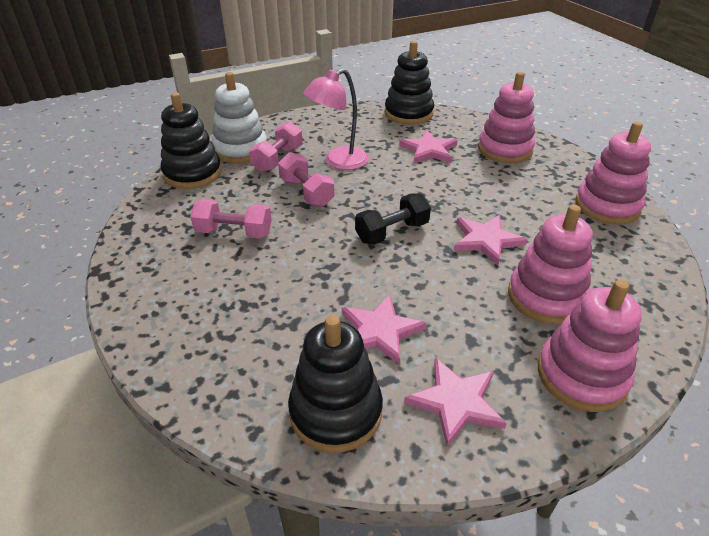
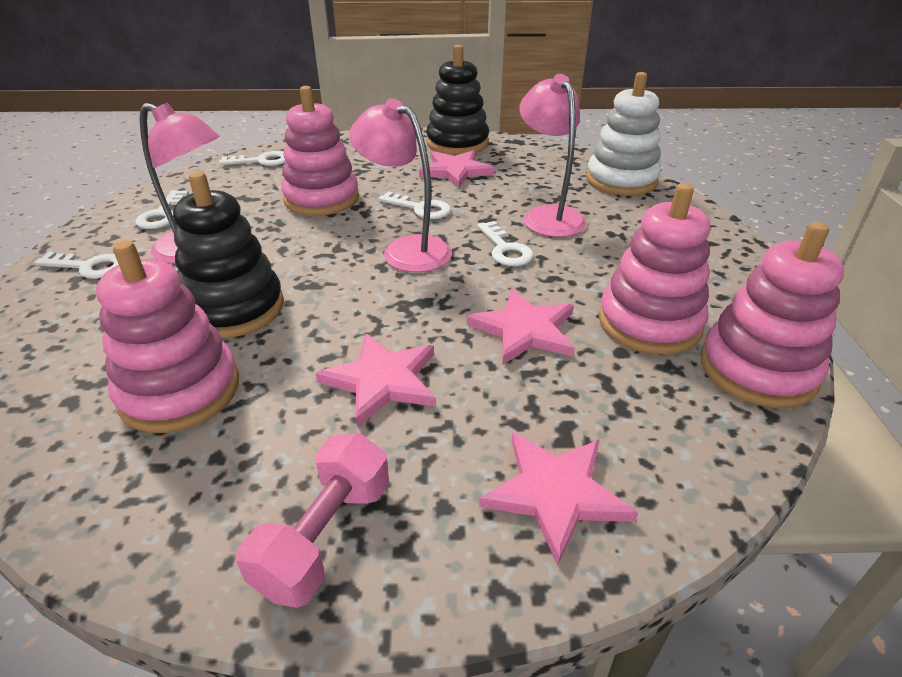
black dumbbell: [355,193,431,245] = 1 -> none = 0
black stacking toy: [161,92,222,189] [288,315,383,453] [385,41,434,125] = 3 -> [173,171,284,338] [426,45,489,155] = 2
pink dumbbell: [191,200,272,239] [249,121,303,173] [278,152,334,207] = 3 -> [236,433,389,608] = 1
pink lamp: [303,68,369,170] = 1 -> [139,103,220,264] [349,99,452,272] [519,74,587,237] = 3
white key: none = 0 -> [34,252,119,279] [135,190,189,229] [219,151,286,166] [378,191,451,219] [477,221,533,266] = 5

